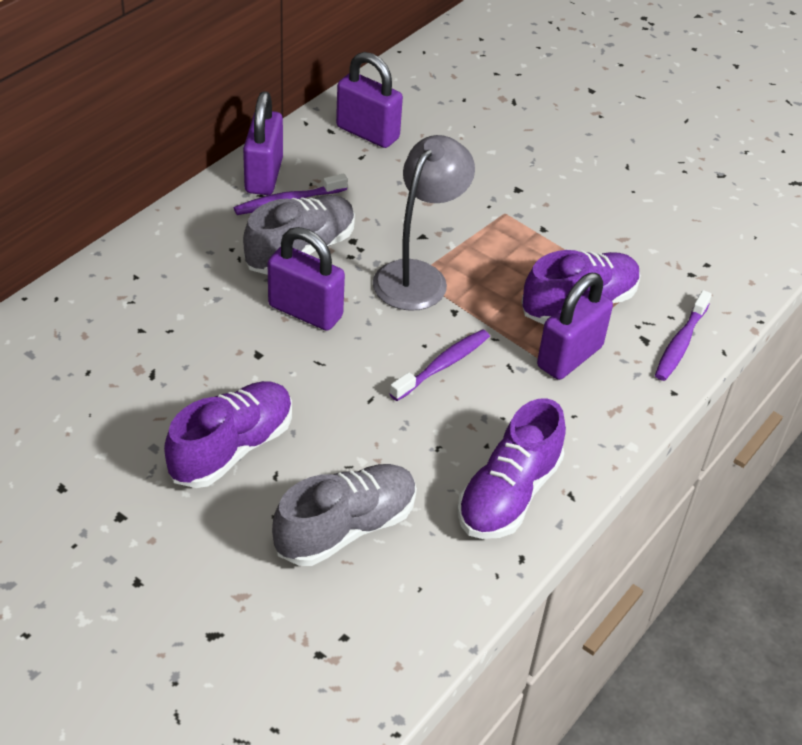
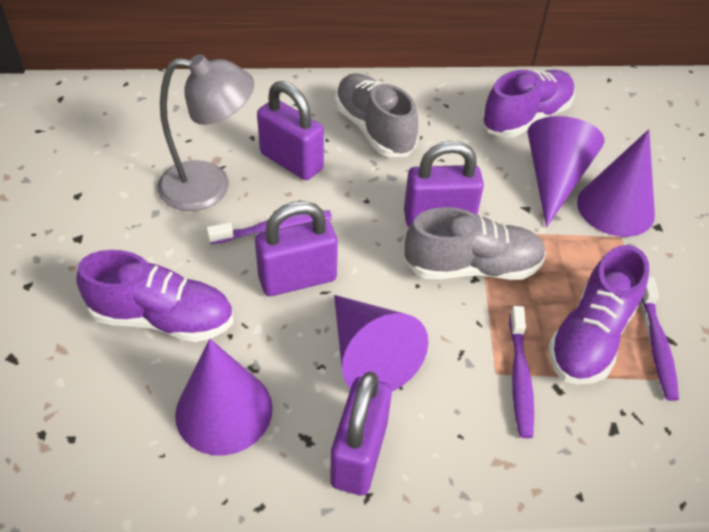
purple cone: none = 0 -> [175,339,273,455] [334,295,428,391] [528,116,604,227] [577,129,655,237] = 4

